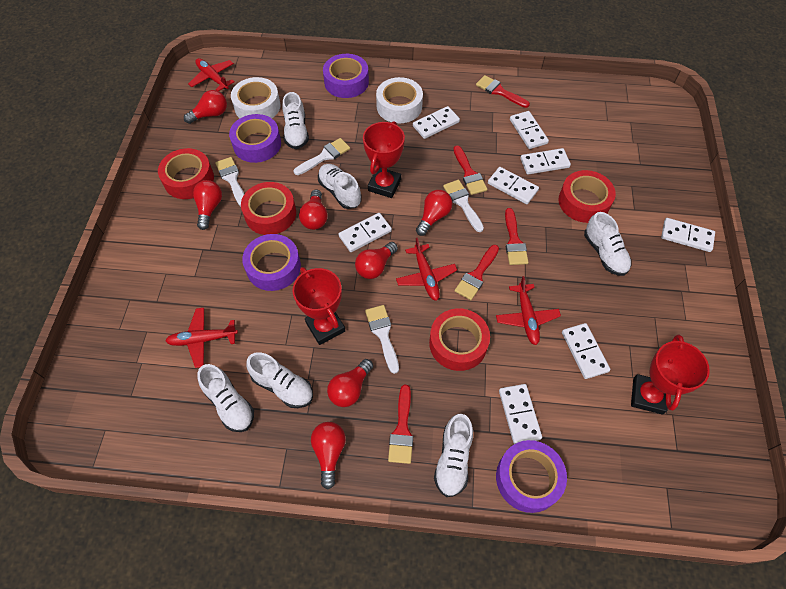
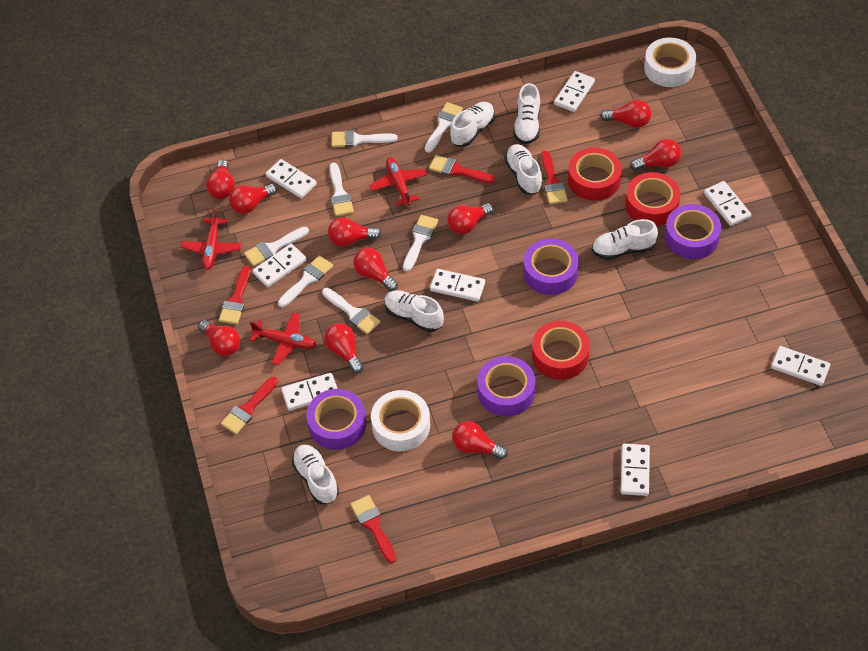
red light bulb: [184,90,227,124] [193,180,222,230] [299,190,328,230] [311,422,346,489] [327,359,373,407] [355,242,398,279] [416,190,452,236] = 7 -> [198,320,241,356] [206,160,235,199] [229,184,277,214] [324,323,364,373] [328,217,381,247] [353,248,398,291] [447,203,493,234] [452,421,508,459] [600,100,651,128] [630,139,681,171] = 10
red plane: [166,308,238,368] [188,58,235,91] [396,238,457,301] [496,276,561,345] = 4 -> [181,209,242,270] [250,312,316,365] [369,157,428,206] = 3
red tape: [158,148,214,199] [241,182,296,235] [429,308,490,371] [559,170,616,223] = 4 -> [532,321,590,380] [568,147,622,201] [625,172,681,226] = 3
red trophy: [293,267,345,345] [363,121,405,198] [631,334,710,415] = 3 -> none = 0
white brush: [215,157,244,206] [294,138,350,175] [365,305,399,374] [443,180,484,232] = 4 -> [244,227,309,266] [278,255,333,307] [322,288,381,334] [330,163,354,216] [332,130,398,147] [403,215,438,271] [425,102,463,153] = 7

